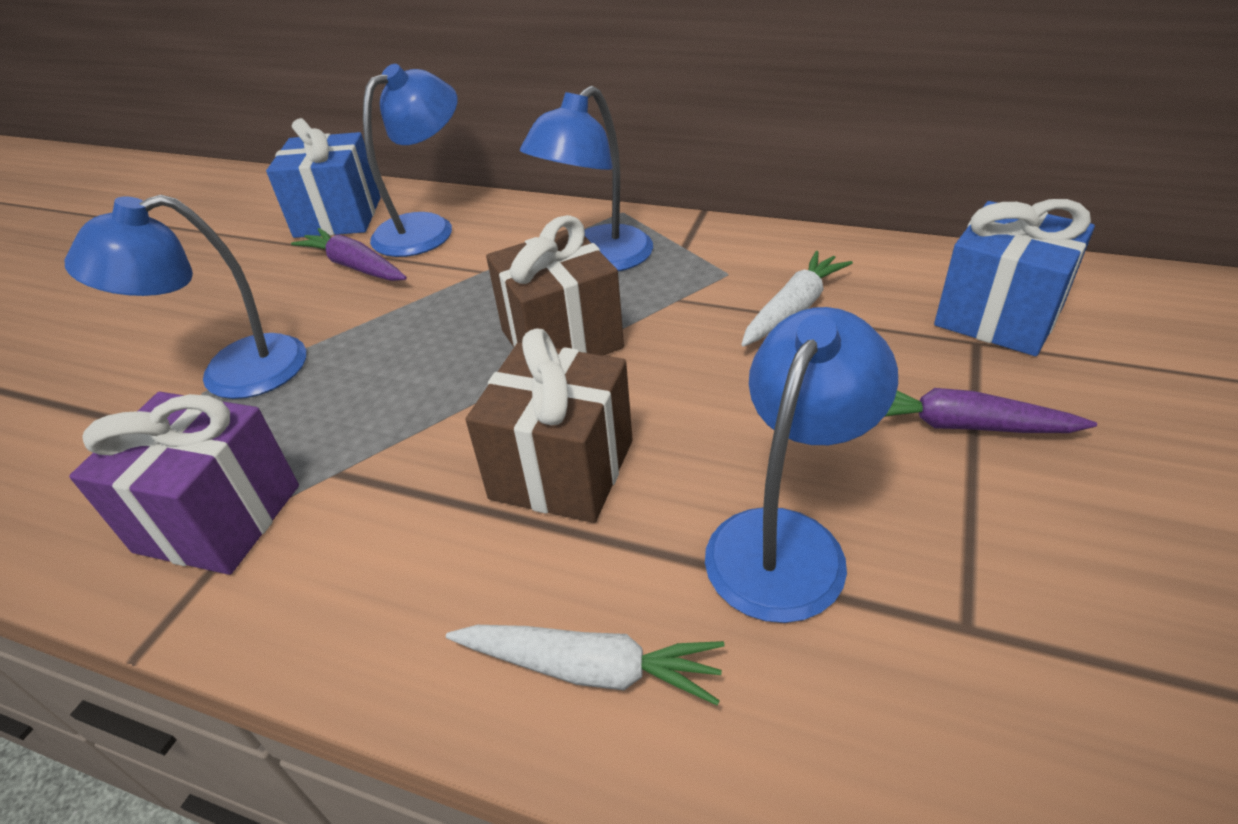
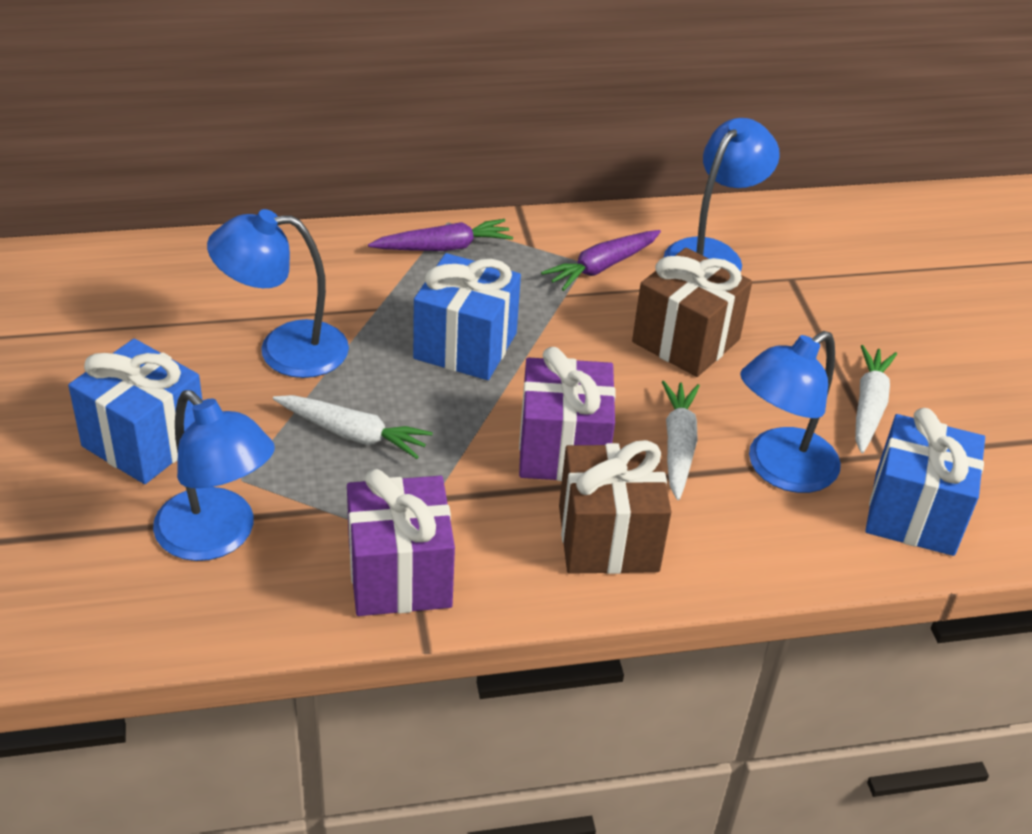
blue gift: [266,118,381,238] [934,199,1095,356] = 2 -> [68,339,203,484] [413,253,521,380] [865,408,985,556] = 3
purple gift: [69,392,299,575] = 1 -> [347,469,455,616] [519,347,616,481] = 2
white carrot: [446,625,725,706] [741,251,853,347] = 2 -> [273,395,433,459] [662,381,700,500] [855,345,897,453] = 3

